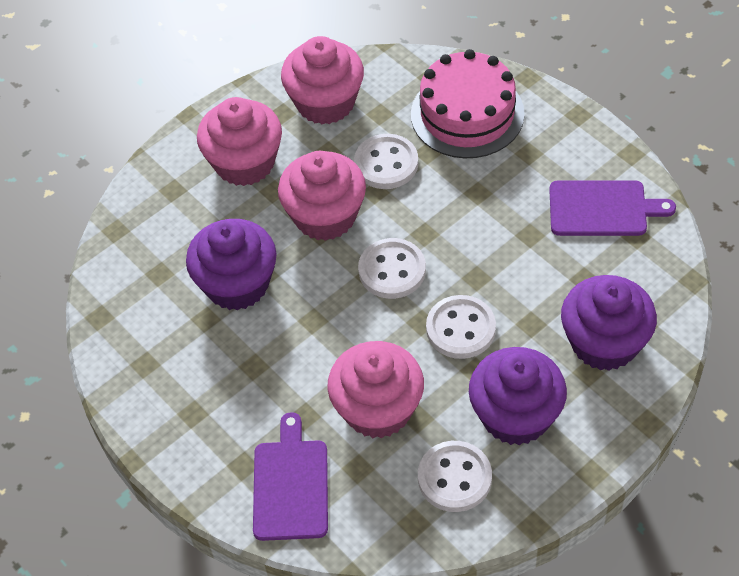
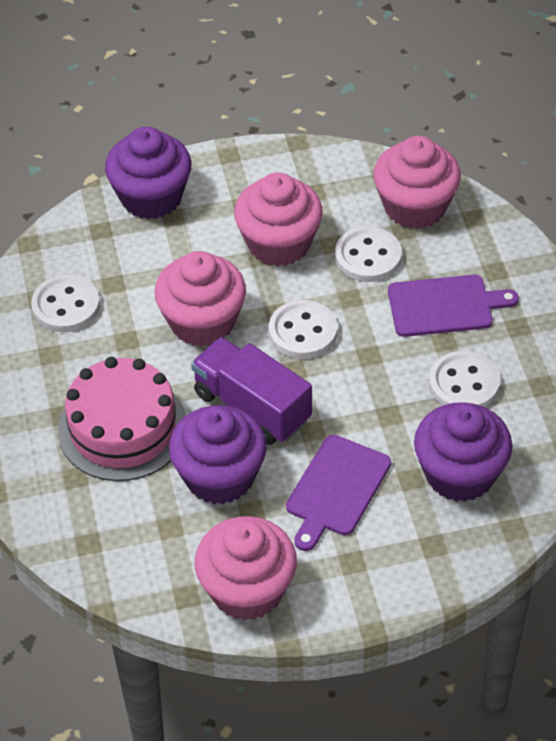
purple truck: none = 0 -> [191,337,312,445] = 1

